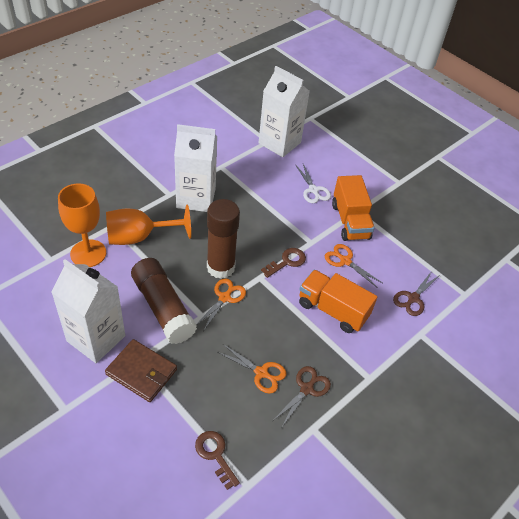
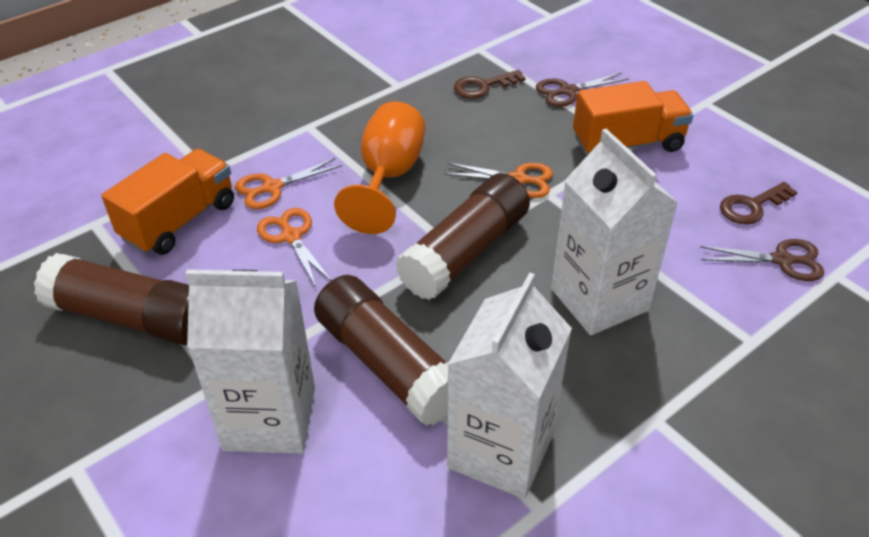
brown glue stick: [131,258,197,344] [207,199,240,279] = 2 -> [34,253,189,345] [314,275,448,426] [395,173,530,300] = 3
brown wallet: [105,339,177,402] = 1 -> none = 0
orange goblet: [58,183,106,267] [106,204,191,245] = 2 -> [334,101,425,234] = 1
white scissors: [296,164,331,203] = 1 -> none = 0

